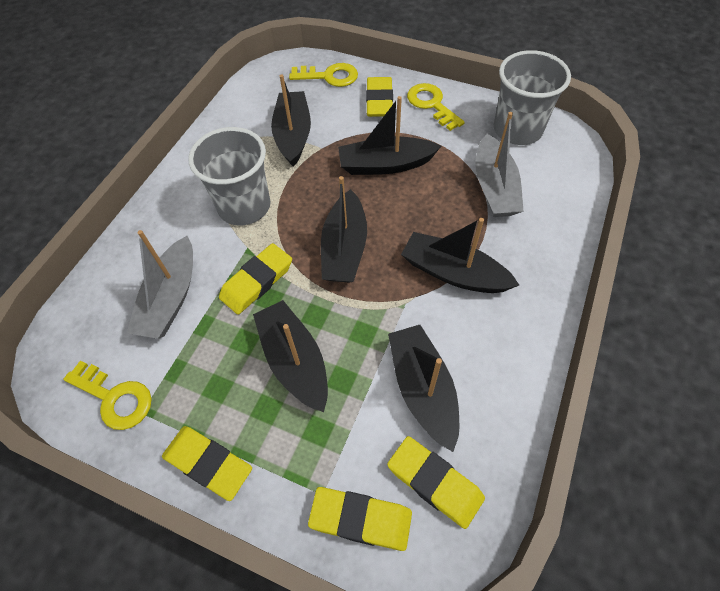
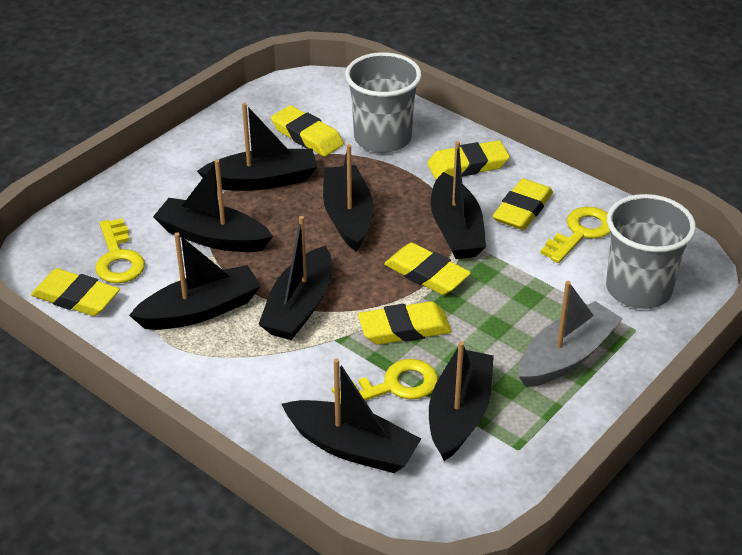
black boat: [253,300,328,412] [271,74,311,167] [321,176,367,283] [338,96,441,175] [388,325,459,452] [401,218,519,293] = 6 -> [129,233,261,330] [153,160,273,252] [197,103,317,191] [258,216,332,340] [282,358,421,473] [323,144,374,252] [429,341,494,461] [431,141,486,259] = 8
grey boat: [127,230,193,339] [475,112,523,217] = 2 -> [519,281,623,387] = 1
yellow eraser: [162,426,252,501] [219,243,292,315] [308,487,412,551] [366,77,393,117] [387,436,485,529] = 5 -> [31,268,120,316] [271,105,344,157] [358,301,452,345] [384,243,471,295] [427,140,510,179] [493,179,553,230] = 6

